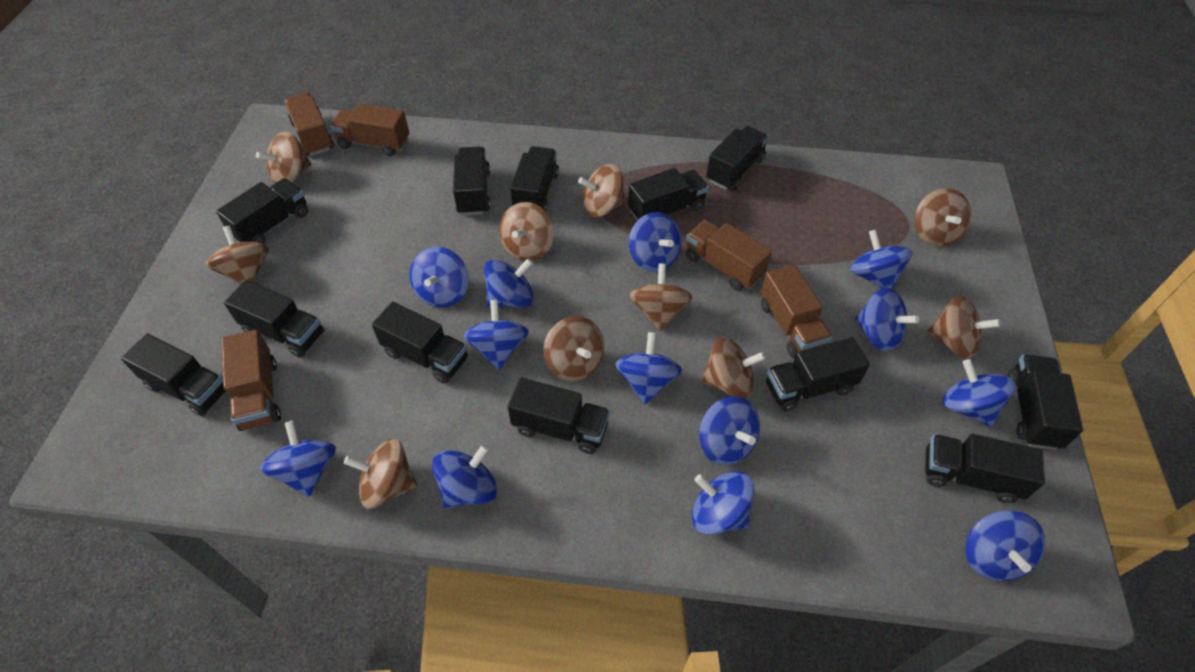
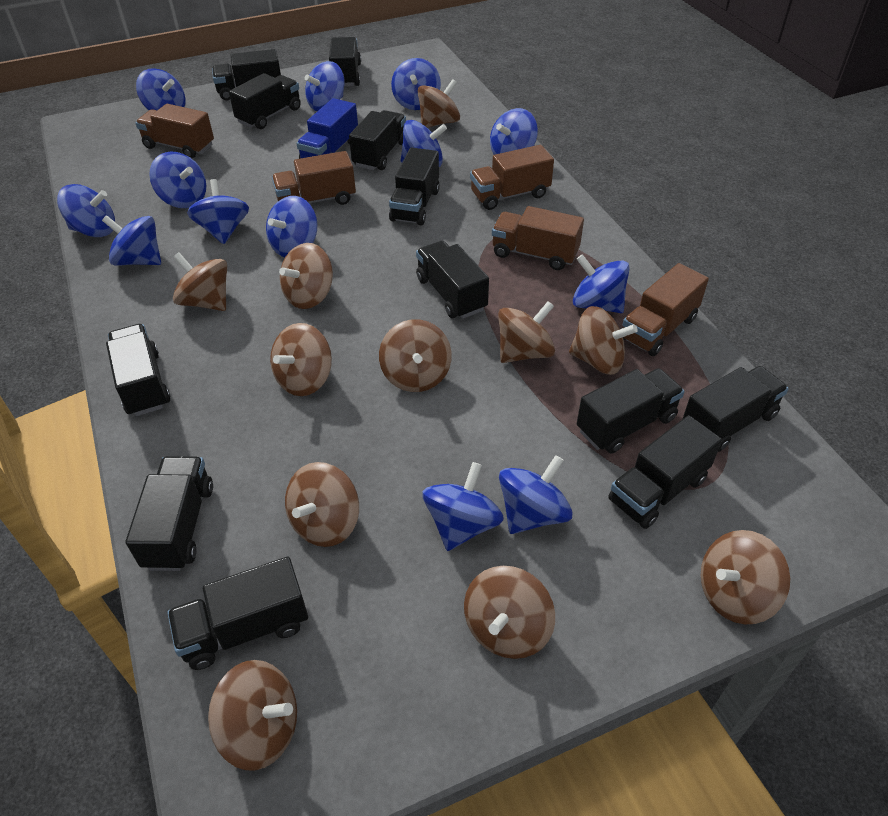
blue truck: none = 0 -> [296,98,358,159] = 1
brown spinning top: [206,225,269,284] [256,132,311,183] [344,438,418,509] [499,202,554,261] [543,316,604,381] [578,164,626,218] [630,264,692,332] [701,337,766,399] [914,188,971,247] [927,295,1001,359] = 10 -> [173,252,227,311] [208,660,297,770] [270,323,332,396] [279,243,333,309] [285,462,359,547] [379,319,452,392] [418,79,460,128] [464,566,555,659] [498,301,555,363] [569,306,637,375] [701,530,790,624] = 11

